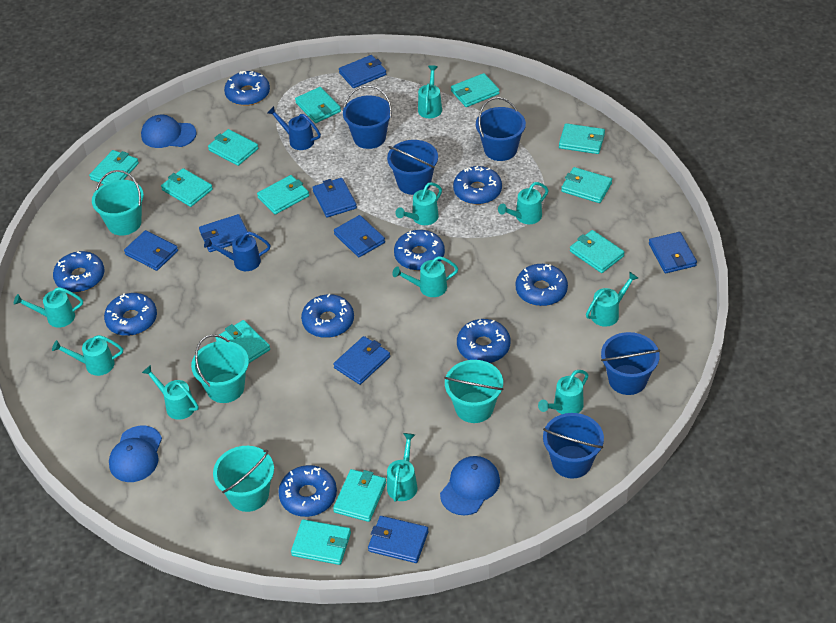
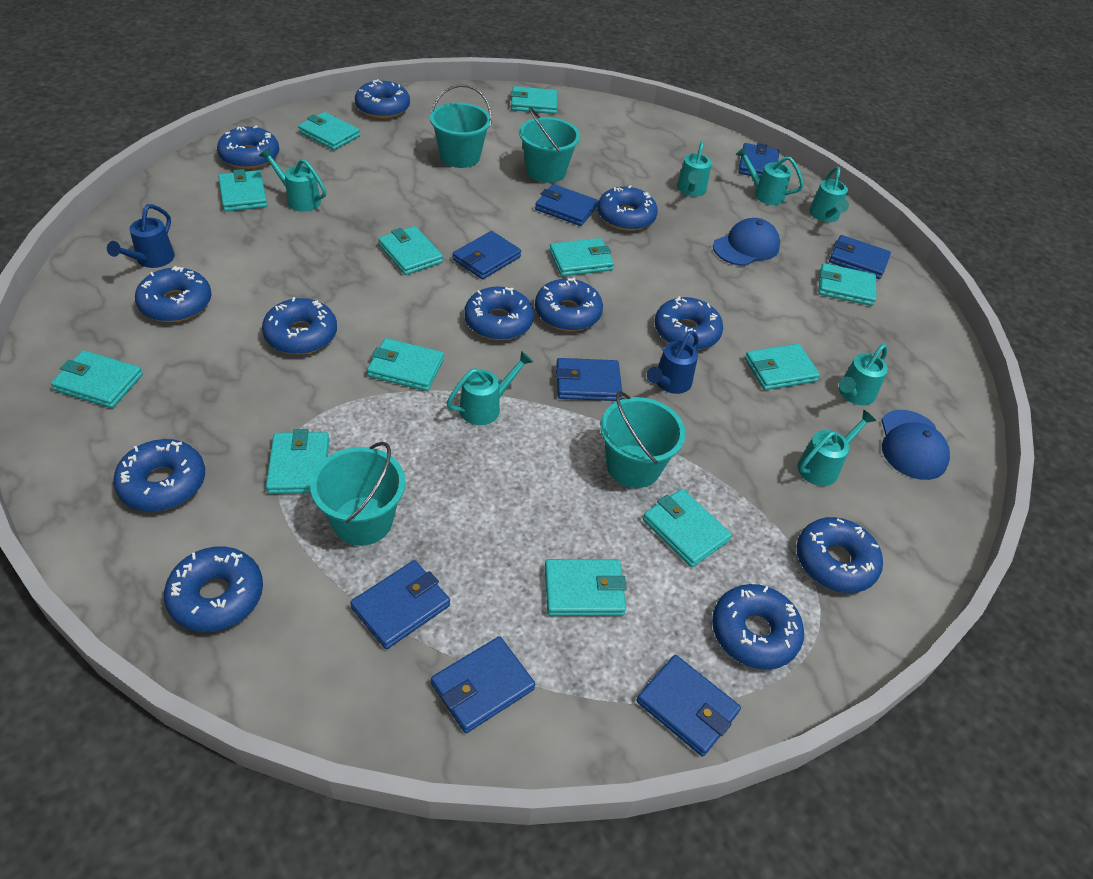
blue bucket: [343,85,392,149] [387,140,438,195] [476,97,526,161] [543,413,604,479] [601,332,660,395] = 5 -> none = 0
blue cap: [109,426,162,482] [141,115,197,148] [440,456,500,516] = 3 -> [713,218,780,266] [881,410,950,480] = 2
blue donut: [53,251,104,292] [104,293,157,336] [224,71,270,106] [278,465,337,517] [301,294,354,338] [394,230,445,271] [453,166,502,205] [457,319,510,363] [516,264,568,306] = 9 -> [113,439,205,511] [135,266,212,322] [164,547,263,632] [217,126,279,169] [262,297,337,355] [355,79,410,119] [464,287,534,340] [535,278,603,331] [597,185,658,231] [655,296,723,350] [712,584,804,670] [797,517,883,593] = 12
turquoise watering can: [14,287,83,328] [52,335,123,376] [142,365,199,420] [387,433,418,502] [392,256,458,297] [396,182,442,225] [418,65,442,118] [498,182,549,224] [538,370,589,414] [586,272,638,327] = 10 -> [259,147,326,212] [446,351,533,425] [677,141,712,196] [736,147,804,205] [797,410,877,486] [809,167,849,222] [839,344,888,405] = 7

